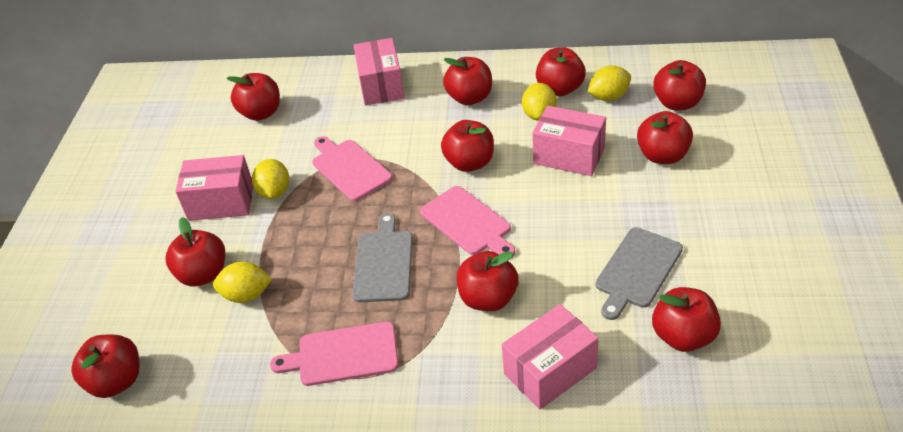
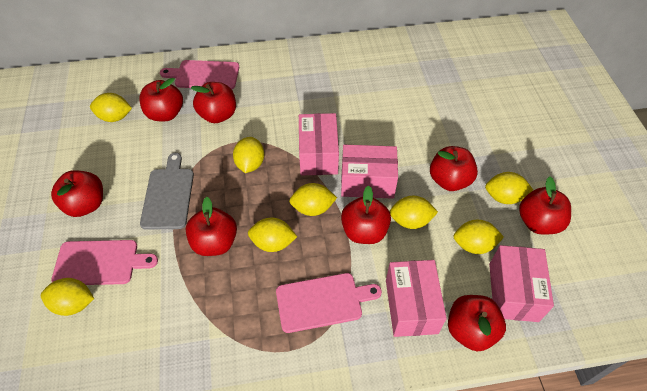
grey cutting board: [352,213,413,302] [596,227,683,320] = 2 -> [140,153,194,230] = 1
red apple: [71,335,140,398] [166,217,225,286] [227,73,280,121] [441,120,494,172] [443,57,492,105] [457,251,519,311] [536,48,586,96] [637,111,693,164] [652,287,721,352] [653,60,706,110] = 10 -> [51,170,103,217] [139,78,183,121] [186,197,237,256] [191,82,236,123] [341,185,391,244] [430,146,478,191] [448,295,506,352] [519,176,571,234] = 8
yellow lemon: [213,261,272,303] [252,159,289,199] [522,83,557,121] [587,65,631,101] = 4 -> [41,278,94,316] [90,93,132,122] [233,137,264,173] [248,218,297,252] [289,183,337,216] [390,196,438,229] [453,220,504,254] [485,172,533,204] = 8

